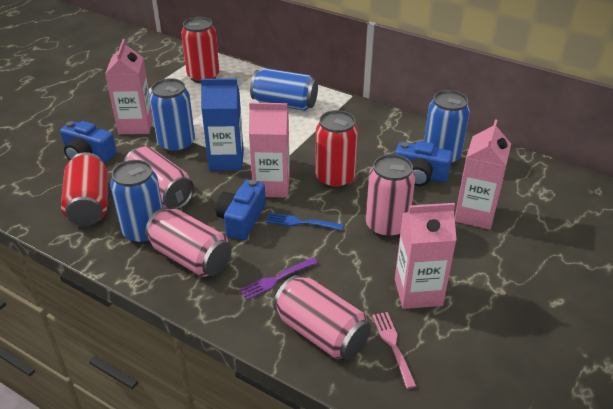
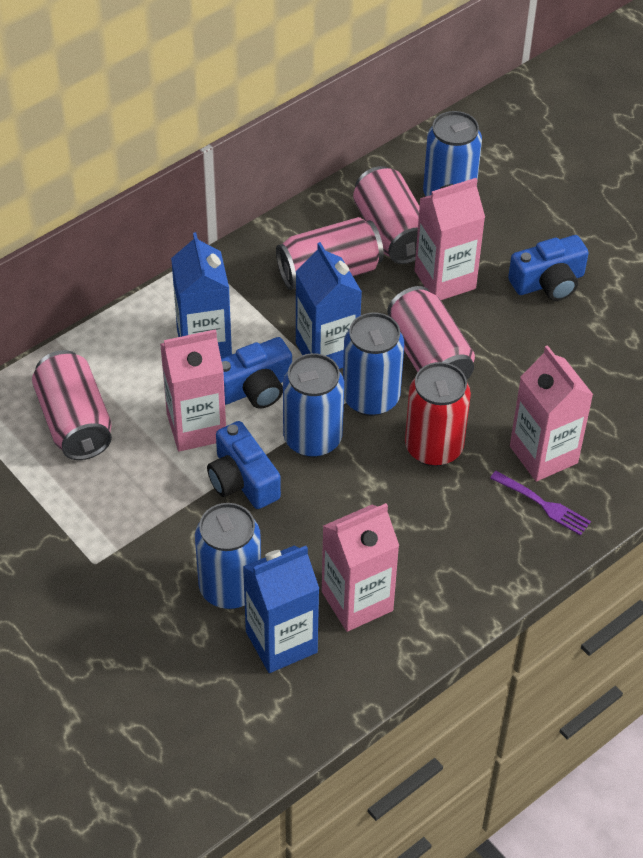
blue carton: [201,79,244,171] = 1 -> [171,232,232,359] [243,546,319,673] [296,242,362,369] = 3
blue fork: [265,213,344,230] = 1 -> none = 0
pink fork: [372,312,416,389] = 1 -> none = 0
red can: [61,152,108,226] [181,17,219,83] [315,110,358,189] = 3 -> [405,362,471,467] = 1

